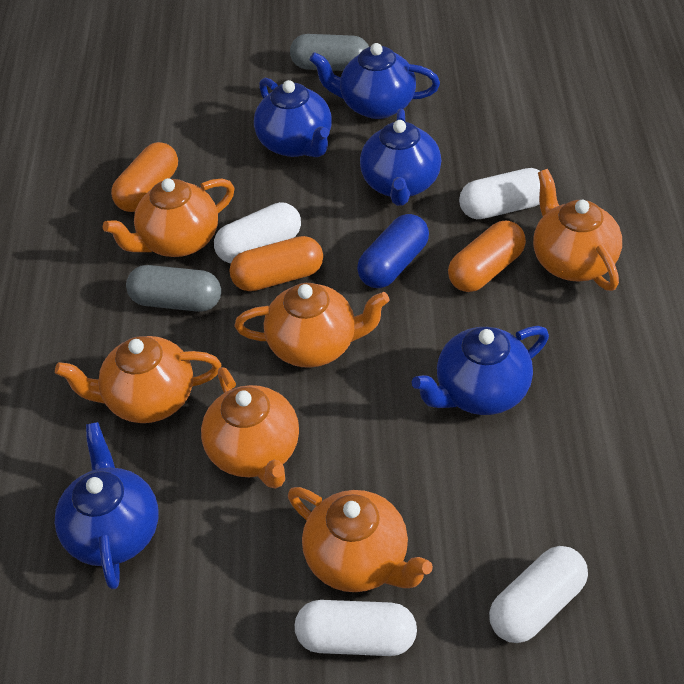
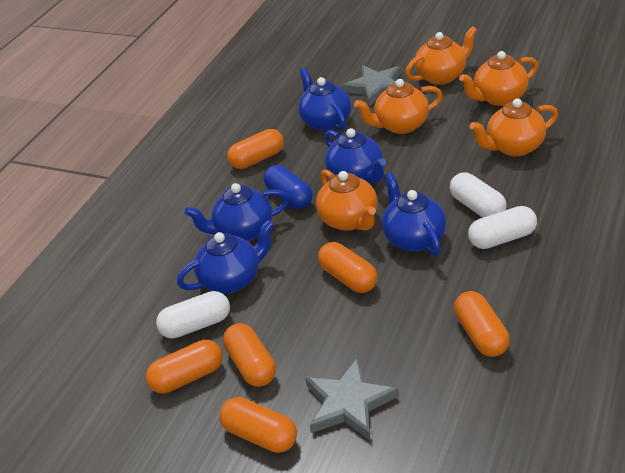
grey capsule: [126,265,221,312] [290,34,369,71] = 2 -> none = 0
grey star: none = 0 -> [305,357,399,440] [342,65,401,107] = 2
orange capsule: [111,142,178,212] [229,236,323,291] [448,221,526,292] = 3 -> [146,340,223,394] [219,397,297,453] [223,323,276,387] [227,129,284,169] [318,242,377,293] [454,291,510,357] = 6
orange teapot: [55,336,221,423] [103,178,234,257] [201,367,299,489] [235,283,389,368] [288,487,433,592] [533,169,622,291] = 6 -> [316,170,377,231] [354,79,442,134] [405,26,477,85] [459,51,538,106] [470,98,558,156] = 5
white capsule: [214,202,301,263] [295,600,417,656] [459,168,540,219] [489,546,588,643] = 4 -> [156,291,230,338] [450,173,507,218] [468,206,537,249] = 3

